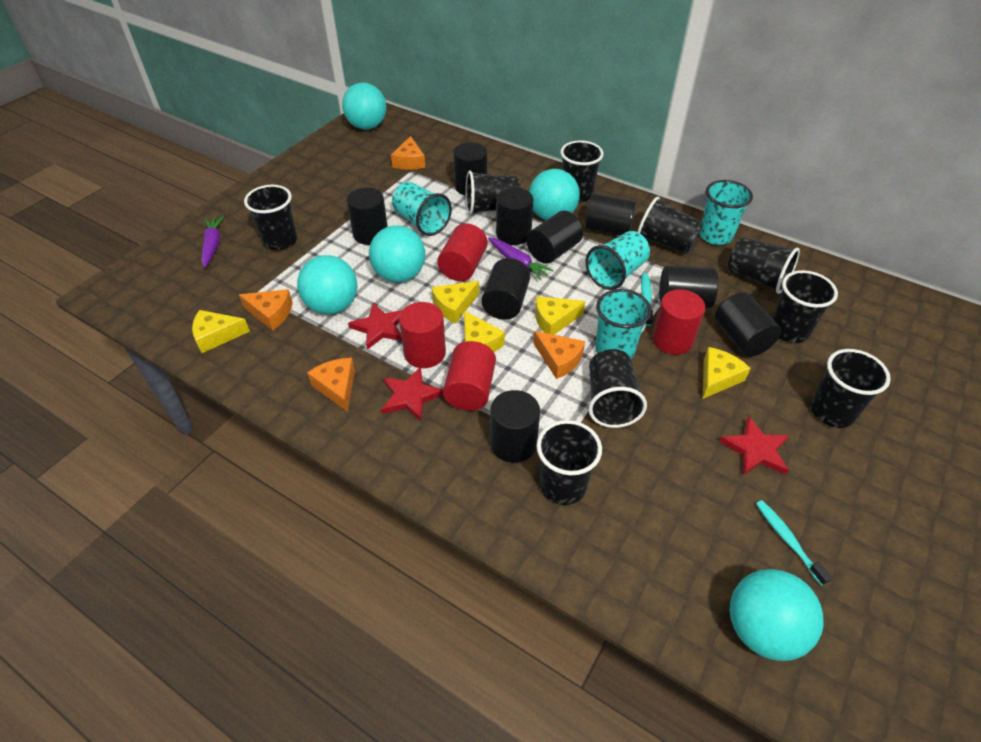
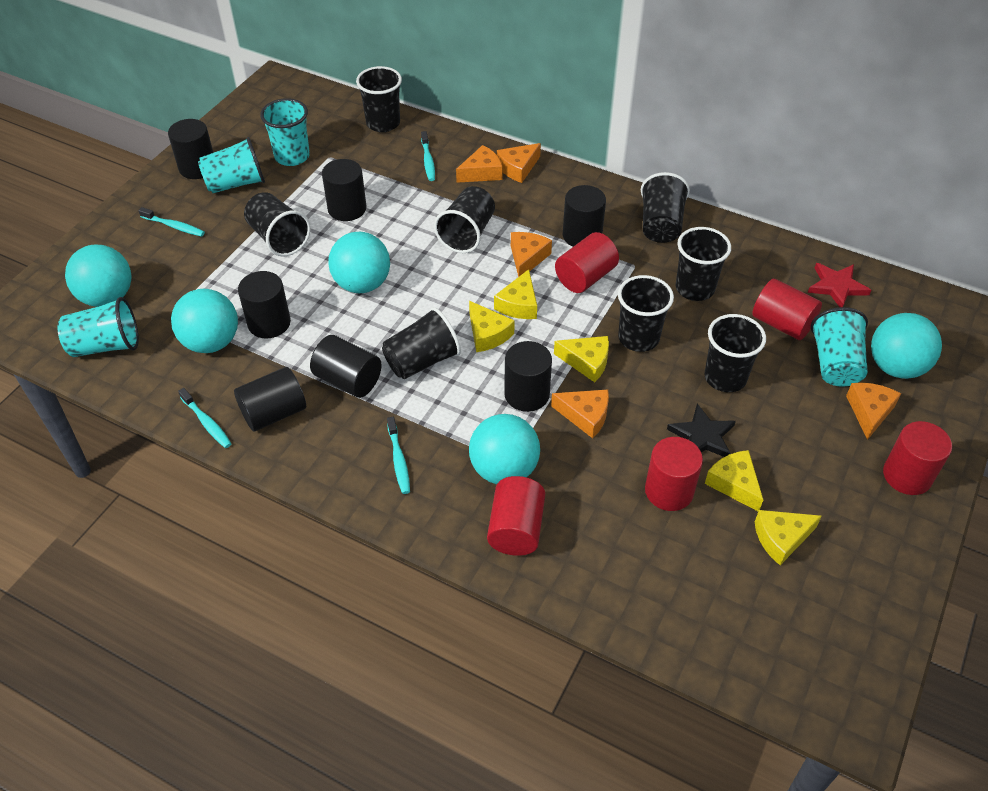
black cup: [244,185,297,250] [465,170,520,215] [537,420,602,505] [561,140,604,202] [588,349,647,428] [638,197,703,254] [728,237,800,294] [772,270,838,343] [811,349,891,428] = 9 -> [244,192,311,257] [356,66,402,132] [382,307,461,379] [434,186,495,253] [618,275,674,352] [641,172,690,243] [676,227,731,301] [704,314,766,392] = 8
black cylinder: [346,187,388,245] [453,142,487,196] [481,258,530,319] [490,390,540,463] [496,188,533,245] [527,211,583,264] [585,193,637,235] [659,266,718,308] [715,292,781,357] = 9 -> [168,119,213,179] [234,367,306,432] [238,271,291,338] [310,335,382,398] [322,159,366,221] [504,341,552,412] [563,185,606,247] = 7
black star: none = 0 -> [667,404,736,457] = 1
orange cheese: [239,289,293,330] [307,358,355,412] [391,136,425,170] [533,331,585,379] = 4 -> [456,145,503,183] [497,143,541,183] [511,232,552,277] [551,389,609,438] [846,383,901,440] = 5
purple carrot: [201,216,224,268] [488,237,554,280] = 2 -> none = 0
red cylinder: [399,302,446,368] [437,224,488,281] [443,341,496,411] [652,289,705,355] = 4 -> [487,476,545,556] [555,232,619,293] [645,437,703,511] [752,279,822,340] [883,421,952,495] = 5
red star: [348,303,402,350] [381,367,443,421] [719,416,789,475] = 3 -> [808,263,871,307] = 1
turquoise toothbrush: [641,274,653,326] [756,500,832,586] = 2 -> [138,207,205,237] [178,388,232,448] [387,417,410,494] [421,131,435,181] = 4

